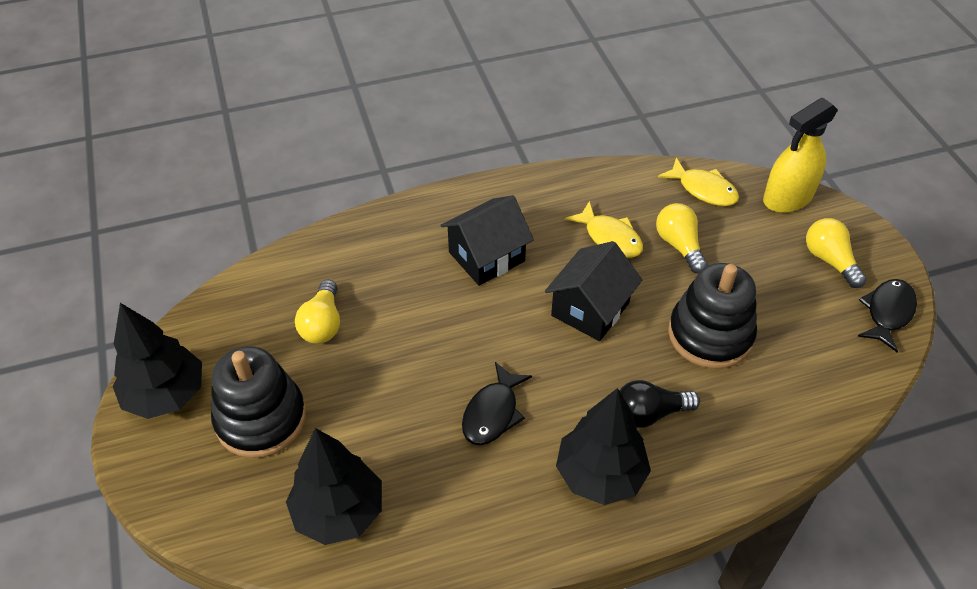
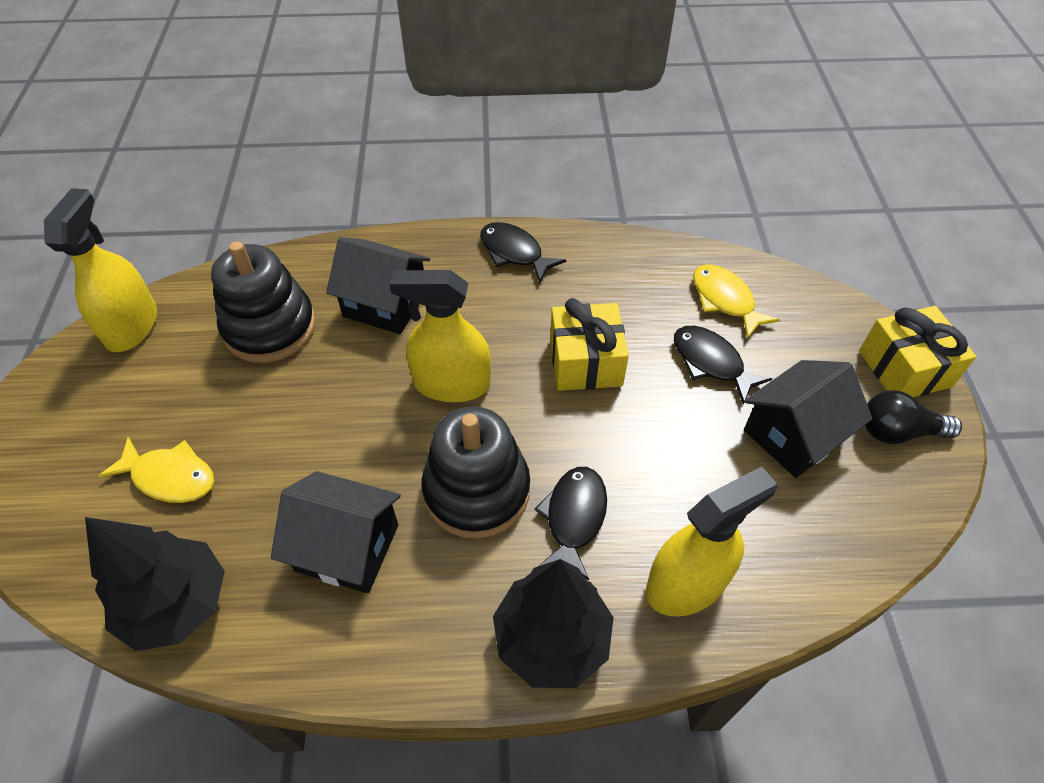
black fish: [462,362,532,445] [858,279,917,352] = 2 -> [480,222,566,283] [534,467,607,581] [674,326,772,405] = 3
black house: [441,195,534,286] [545,241,642,341] = 2 -> [271,471,401,593] [326,237,430,334] [744,360,872,478] = 3
black tree: [113,303,202,419] [286,428,382,545] [556,388,651,505] = 3 -> [85,517,225,651] [493,559,614,688] = 2
yellow gift: none = 0 -> [550,298,629,391] [859,306,976,397] = 2
yellow light bulb: [295,280,340,344] [656,203,708,273] [806,218,866,288] = 3 -> none = 0
yellow spray bottle: [763,98,838,213] = 1 -> [44,188,157,352] [390,270,491,402] [646,467,777,617] = 3

